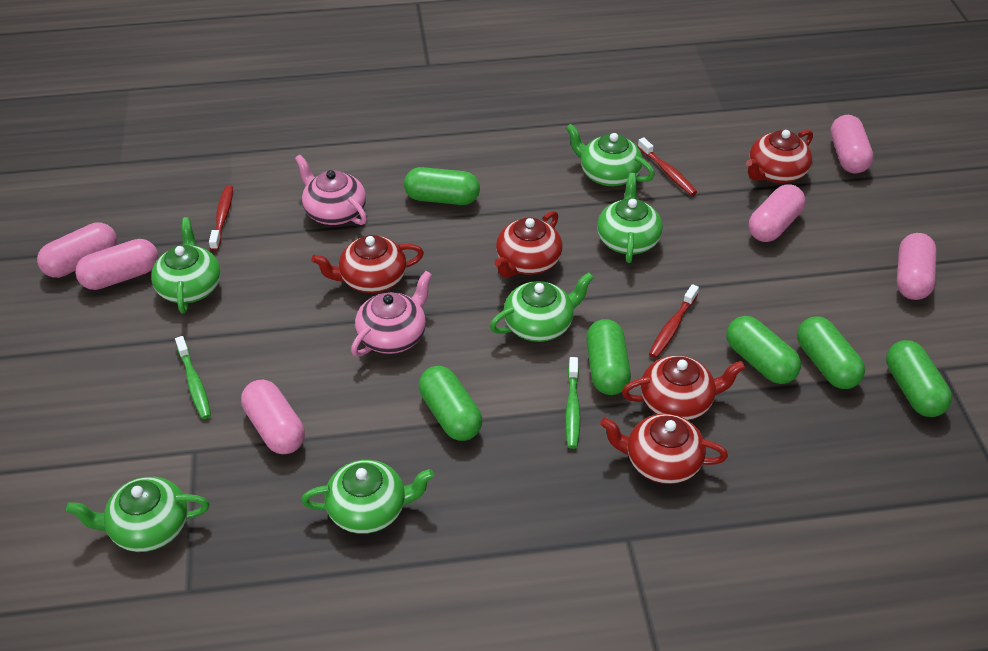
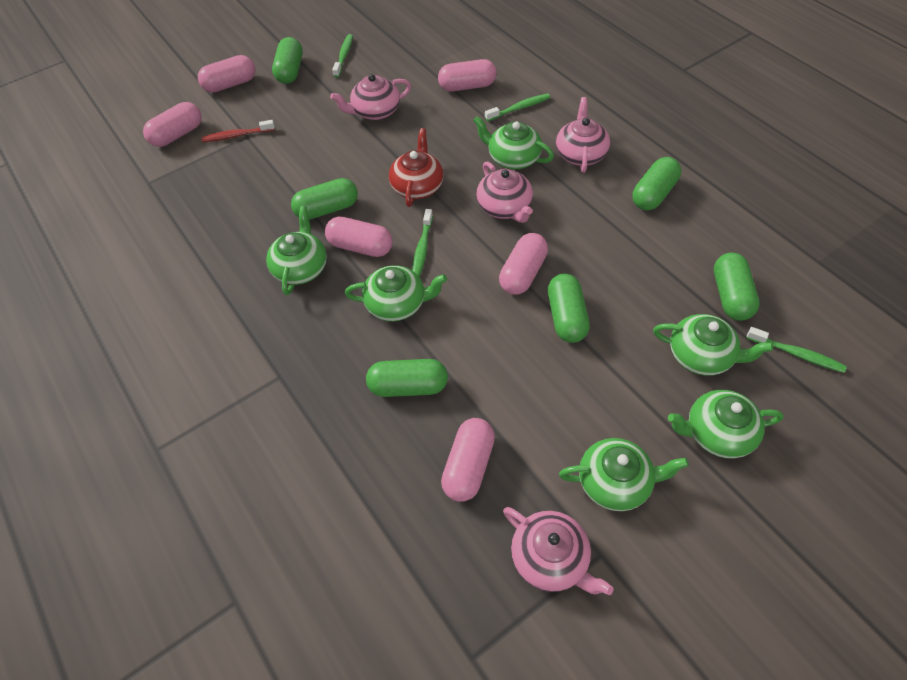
green toothbrush: [175,336,211,419] [565,357,581,449] = 2 -> [332,34,353,78] [412,209,433,278] [485,93,550,121] [746,327,847,373] = 4
pink teapot: [295,155,367,225] [351,271,432,357] = 2 -> [330,74,411,120] [476,161,533,223] [503,507,614,595] [556,97,610,173] = 4
red teapot: [311,235,424,293] [494,211,562,278] [600,414,728,484] [622,355,745,420] [746,130,813,183] = 5 -> [389,128,444,207] = 1
red toothbrush: [209,185,233,251] [638,137,697,196] [649,284,699,358] = 3 -> [202,120,275,142] = 1

